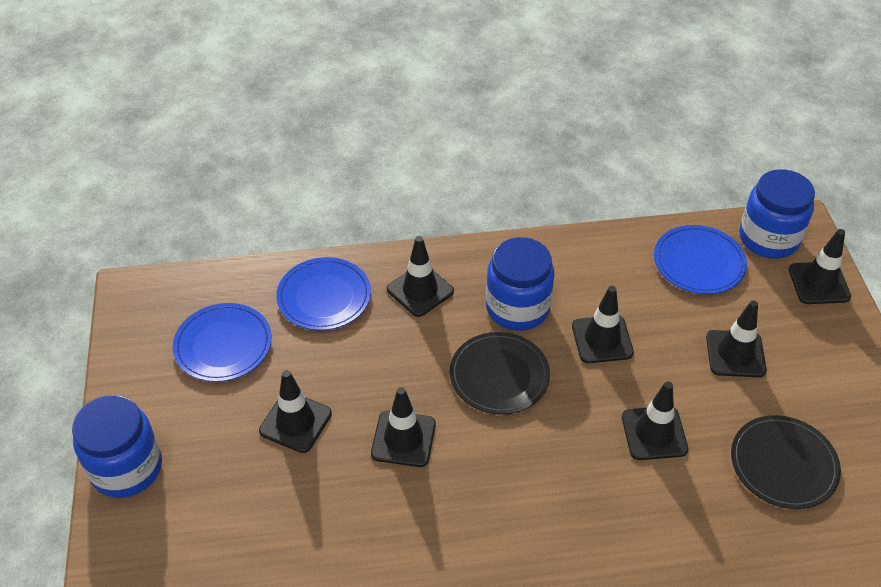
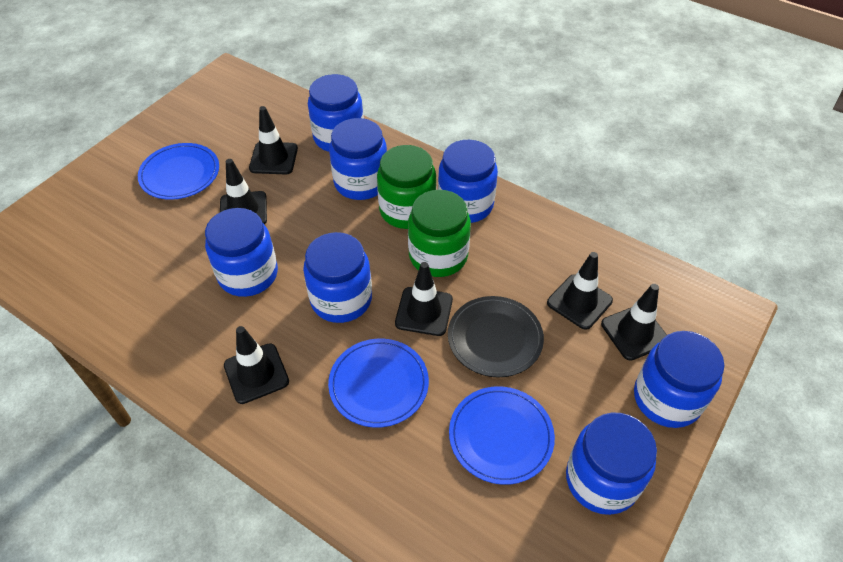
black plate: [450,332,550,415] [731,415,841,509] = 2 -> [448,296,544,378] = 1
black traffic cone: [259,370,332,453] [371,387,436,467] [387,236,454,317] [572,286,634,363] [622,381,688,460] [706,300,767,377] [789,229,851,304] = 7 -> [220,159,267,224] [224,326,289,404] [249,106,298,174] [395,262,453,336] [547,252,613,330] [601,284,667,361] = 6
blue jar: [72,395,162,498] [486,237,555,331] [739,169,815,259] = 3 -> [205,208,278,297] [303,232,372,323] [308,74,364,152] [329,118,387,200] [438,140,498,223] [566,413,657,515] [634,331,724,428] = 7
green jar: none = 0 -> [377,145,437,229] [408,190,471,277] = 2

